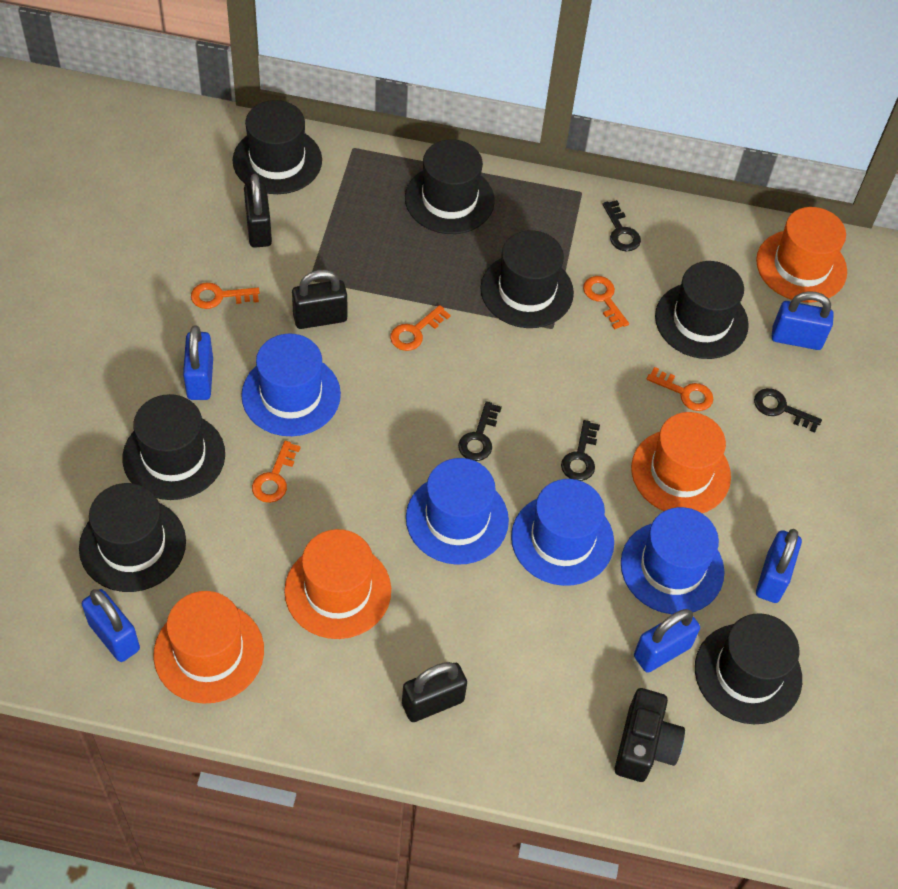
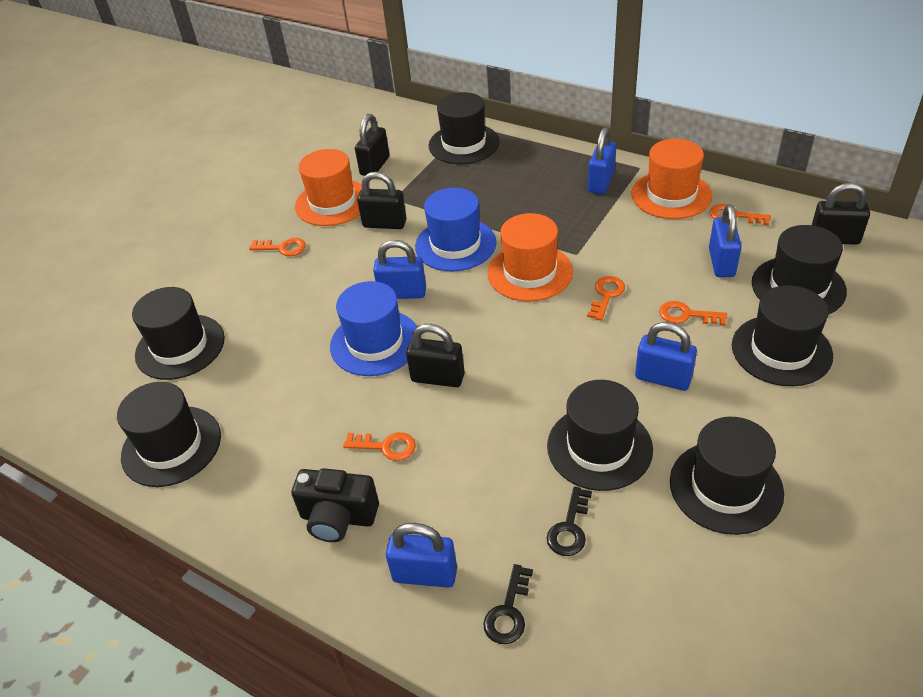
black key: [458,401,502,461] [561,420,600,481] [602,200,641,252] [754,388,822,433] = 4 -> [483,564,533,644] [547,487,592,556] = 2
black padlock: [244,174,272,248] [292,270,347,329] [402,662,467,722] = 3 -> [355,114,390,176] [357,172,407,229] [406,324,465,387] [812,183,870,245] = 4
blue hat: [241,333,341,436] [406,458,509,565] [511,479,614,586] [621,507,724,614] = 4 -> [330,281,417,376] [415,188,496,271] = 2
orange hat: [153,591,264,704] [284,529,391,639] [631,412,731,513] [756,207,847,303] = 4 -> [295,149,362,226] [487,213,573,302] [631,139,712,219] = 3

